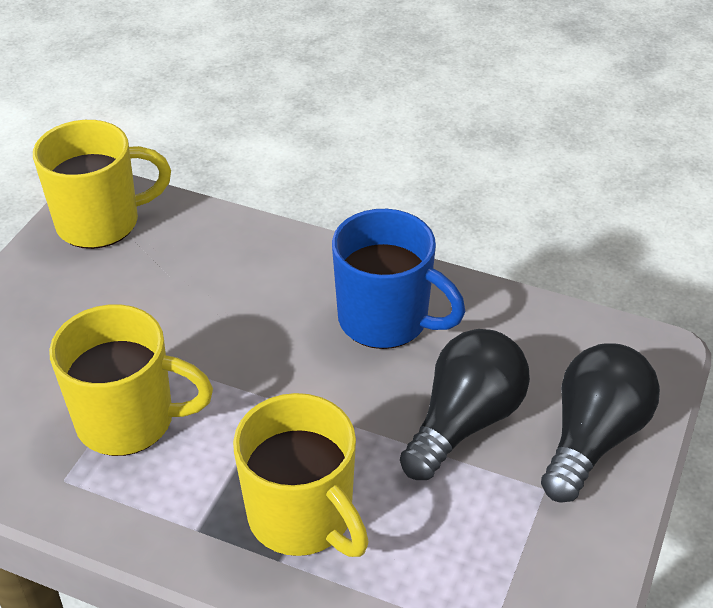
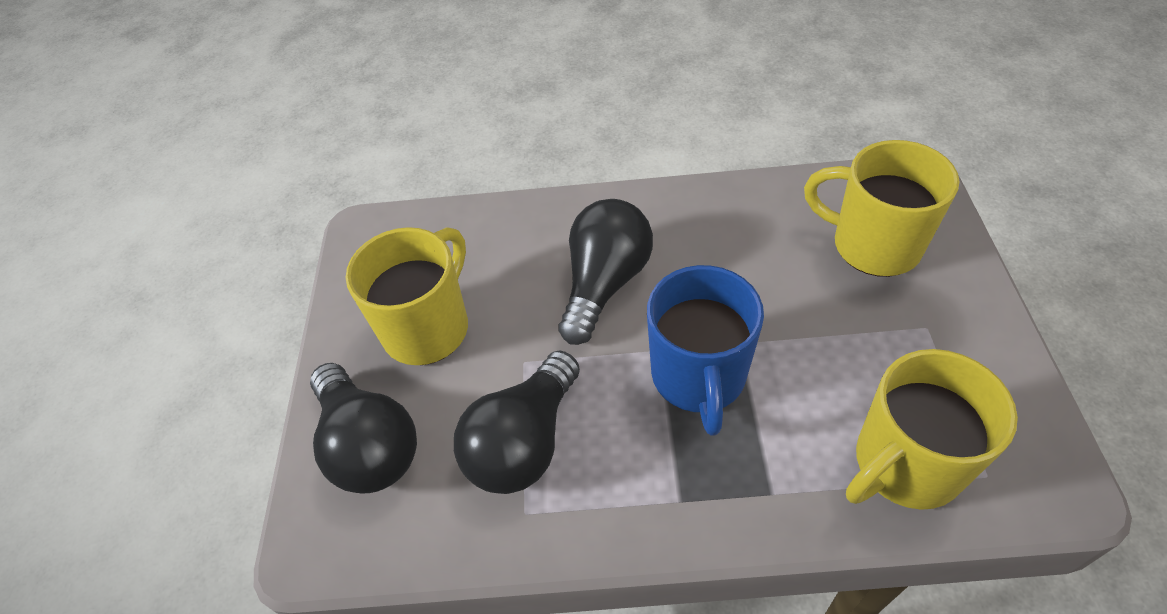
black light bulb: [400,329,530,480] [541,343,660,503] = 2 -> [310,363,417,493] [454,351,580,494] [559,199,653,345] = 3

